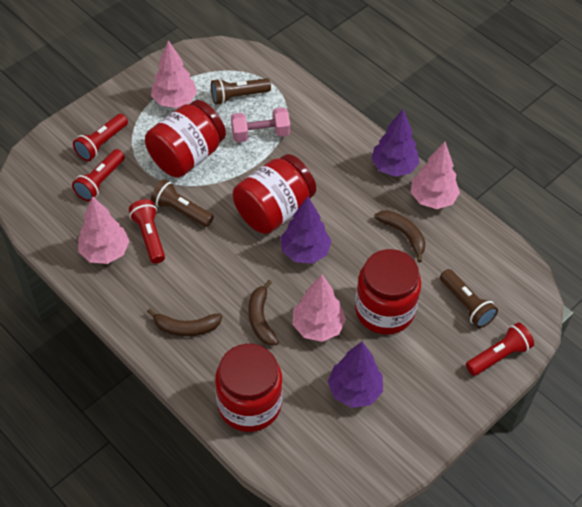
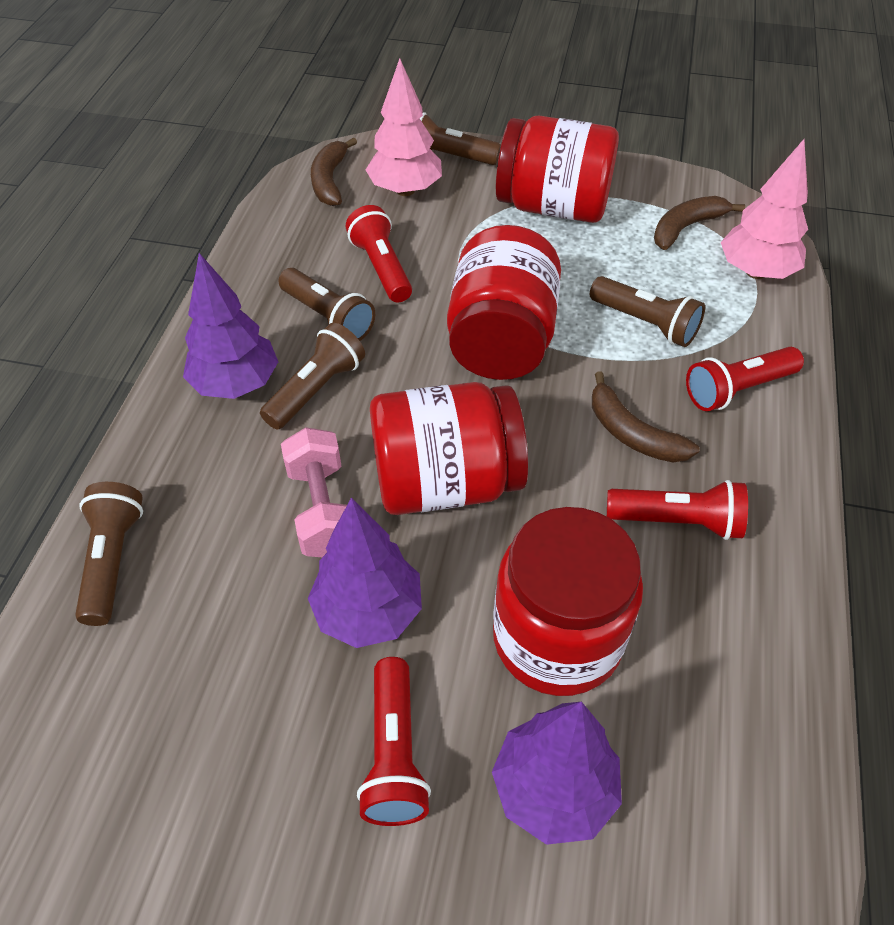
brown flashlight: [151,179,214,227] [211,78,271,105] [440,269,498,328] = 3 -> [75,482,143,626] [260,323,365,430] [278,268,375,341] [420,112,501,165] [590,276,705,347] = 5
pink tree: [78,196,129,264] [151,40,197,108] [293,275,346,342] [411,142,460,209] = 4 -> [366,58,442,196] [721,139,808,279] = 2

